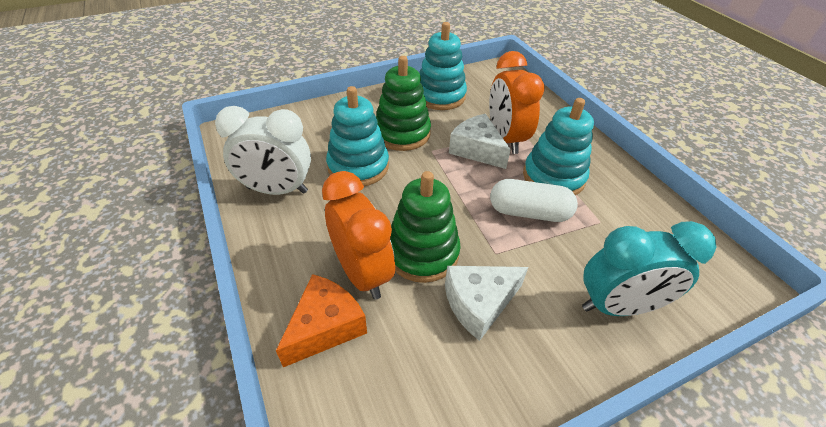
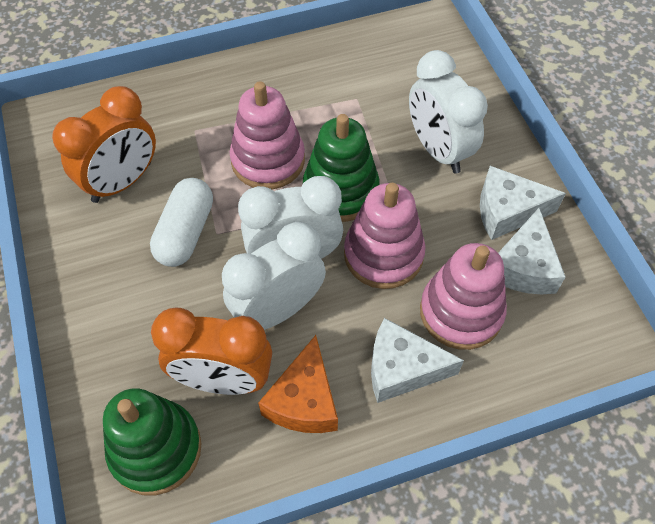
pink stacking toy: none = 0 -> [230,81,305,189] [344,183,425,289] [420,243,507,350] = 3
turquoise clock: [582,221,716,316] = 1 -> none = 0
turquoise stacking toy: [326,86,389,186] [419,22,467,110] [523,98,594,195] = 3 -> none = 0
white cheese: [445,266,528,341] [449,114,511,169] = 2 -> [371,318,464,403] [480,166,566,240] [498,208,565,295] = 3
white clock: [215,106,311,195] = 1 -> [222,222,326,330] [238,176,343,259] [409,50,488,174] = 3

